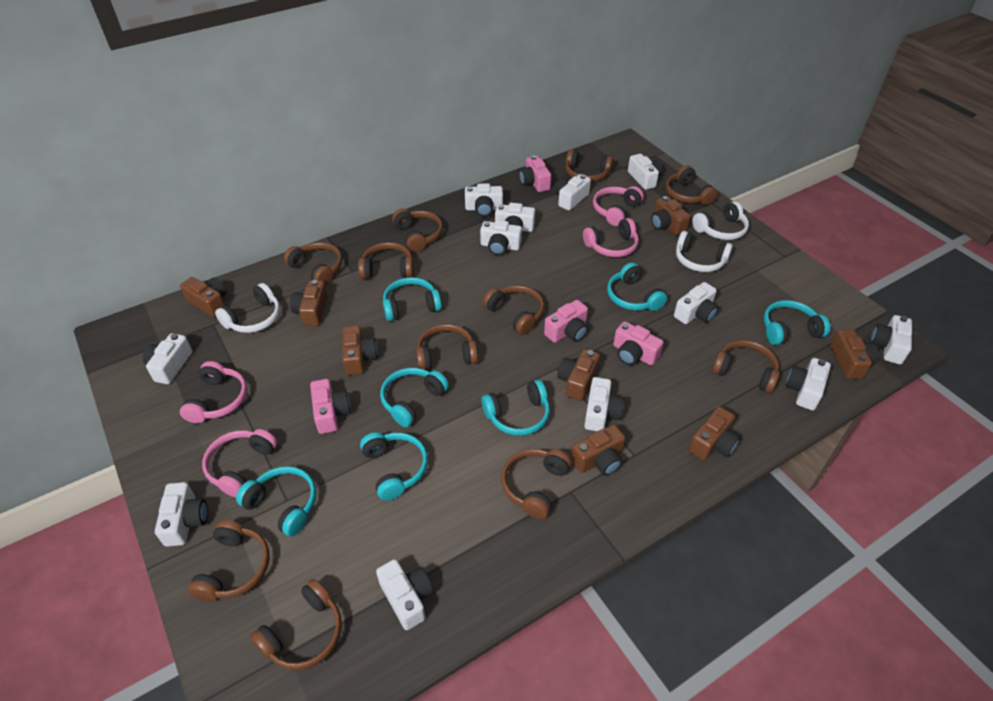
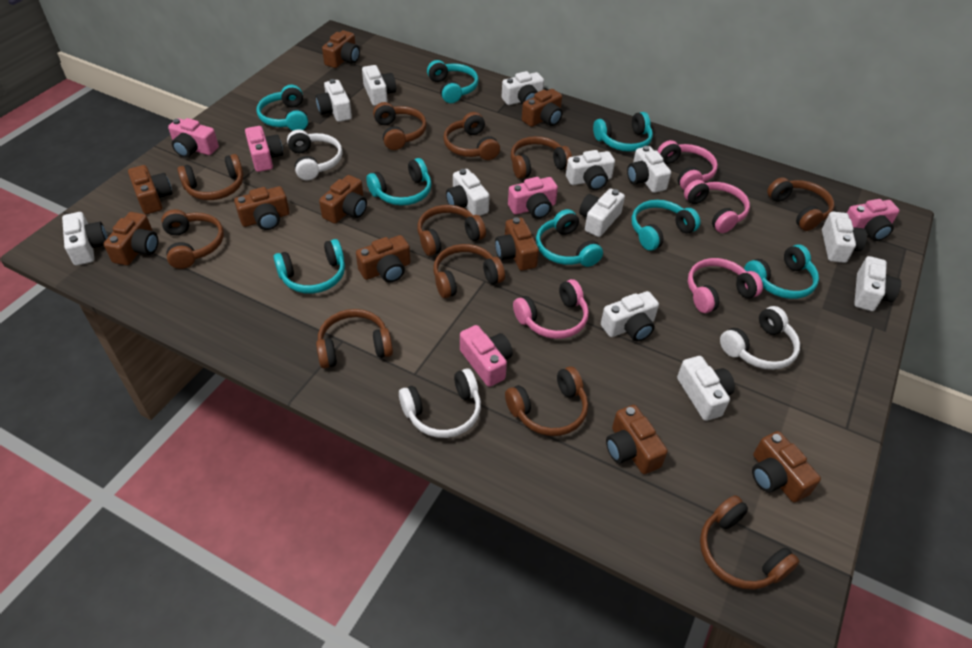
brown camera: [180,277,226,317] [290,280,328,326] [342,325,378,375] [557,349,600,401] [571,425,625,476] [651,196,691,235] [689,406,740,461] [830,329,878,379] = 8 -> [104,212,158,266] [128,165,173,214] [234,186,290,230] [319,175,367,224] [322,30,360,68] [356,235,411,282] [495,217,539,271] [522,89,563,127] [606,405,668,474] [752,431,821,502] = 10
pink camera: [310,379,350,434] [519,155,551,192] [544,300,588,343] [613,321,664,365] = 4 -> [168,118,219,158] [245,126,283,172] [460,325,513,387] [508,177,558,219] [847,199,900,241] = 5
turquoise headphones: [236,466,316,537] [360,432,428,501] [380,368,449,427] [383,277,442,321] [481,380,550,436] [607,262,667,311] [764,300,831,345] = 7 -> [257,85,308,131] [273,239,345,294] [366,158,432,206] [427,60,478,103] [536,209,603,267] [593,112,653,152] [632,200,700,251] [744,244,819,299] = 8

